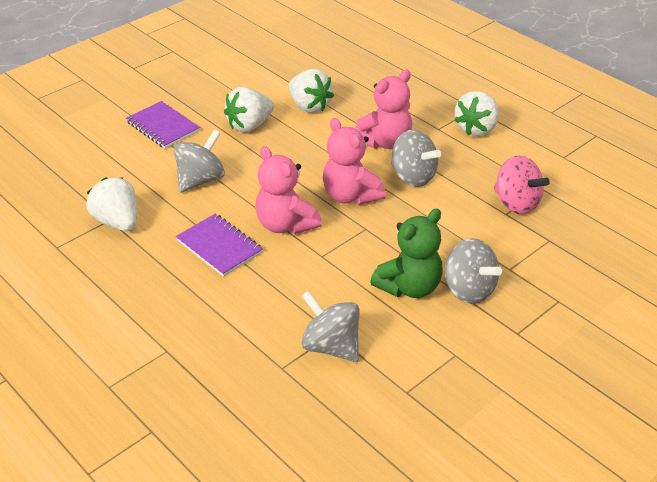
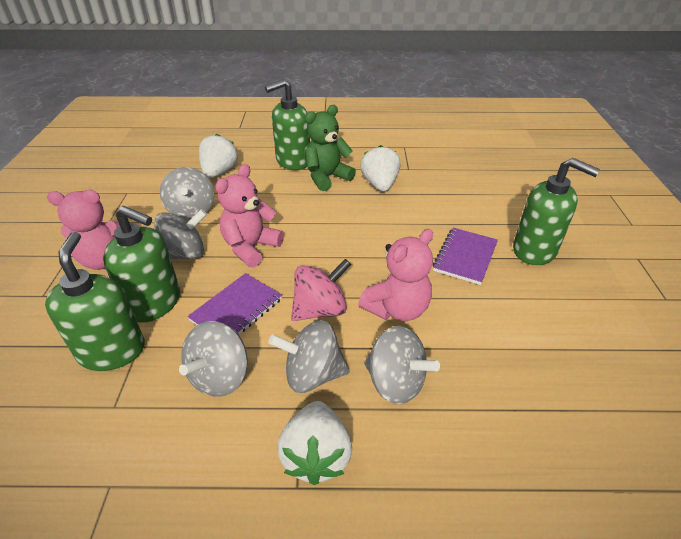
green soap dispenser: none = 0 -> [45,232,145,371] [103,206,180,322] [265,79,310,170] [513,158,600,265] = 4
grey spinning top: [174,130,225,192] [302,290,360,362] [391,130,441,187] [445,238,502,304] = 4 -> [154,209,207,259] [160,167,214,220] [179,321,248,397] [268,320,350,393] [364,326,440,404] = 5
white strawberry: [86,177,137,231] [224,87,274,132] [289,69,334,113] [454,91,499,136] = 4 -> [199,134,238,178] [277,401,352,485] [360,145,400,191] = 3

